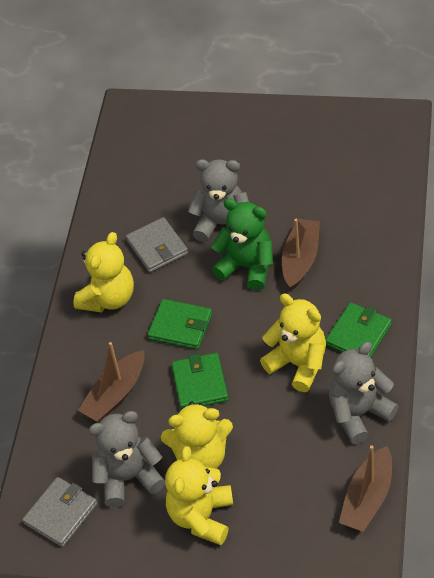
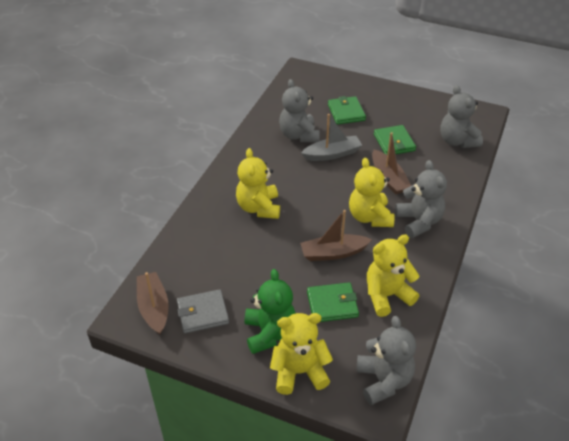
grey boat: none = 0 -> [301,114,362,161] = 1
grey teddy bear: [88,411,165,508] [188,159,249,242] [329,342,399,444] = 3 -> [279,79,320,142] [357,316,416,405] [395,160,447,238] [440,85,483,148] = 4
grey wallet: [22,477,98,547] [126,217,188,273] = 2 -> [177,289,229,334] = 1

